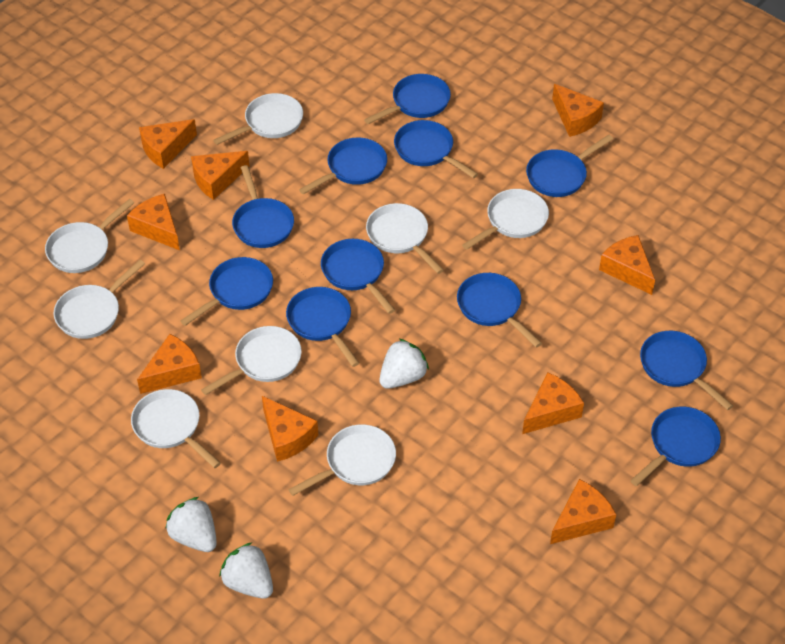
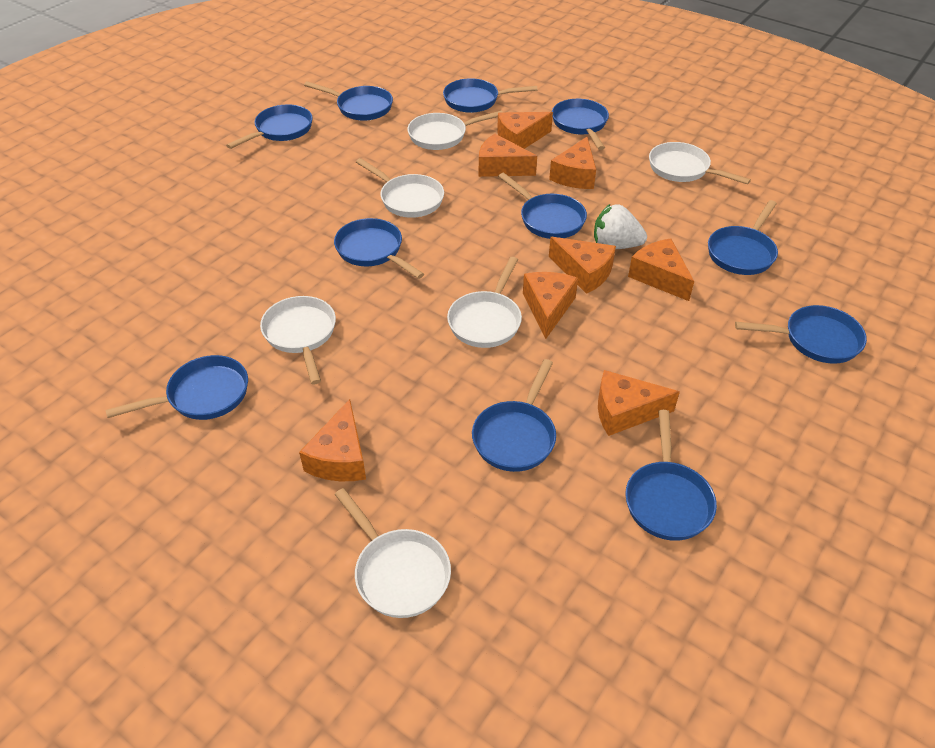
orange cheese: [127,194,180,250] [137,334,202,394] [139,119,197,169] [191,151,250,200] [262,396,318,462] [522,373,584,434] [550,479,616,544] [552,84,604,137] [599,235,655,295] = 9 -> [299,399,366,481] [479,134,537,177] [497,112,553,149] [523,272,578,339] [549,137,596,189] [549,237,616,294] [598,370,680,436] [628,239,694,301] = 8
white pan: [45,199,134,273] [54,260,145,339] [131,389,221,468] [201,326,302,395] [213,93,303,145] [288,424,396,496] [366,203,444,274] [462,189,549,250] = 8 -> [260,296,336,385] [334,488,451,618] [356,158,444,218] [407,110,503,150] [447,257,522,348] [649,142,751,184] = 6
white strawberry: [165,497,217,552] [219,543,273,599] [379,339,429,389] = 3 -> [594,204,647,249] = 1

